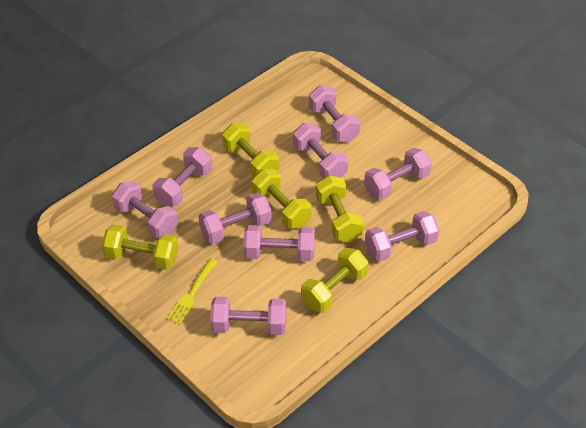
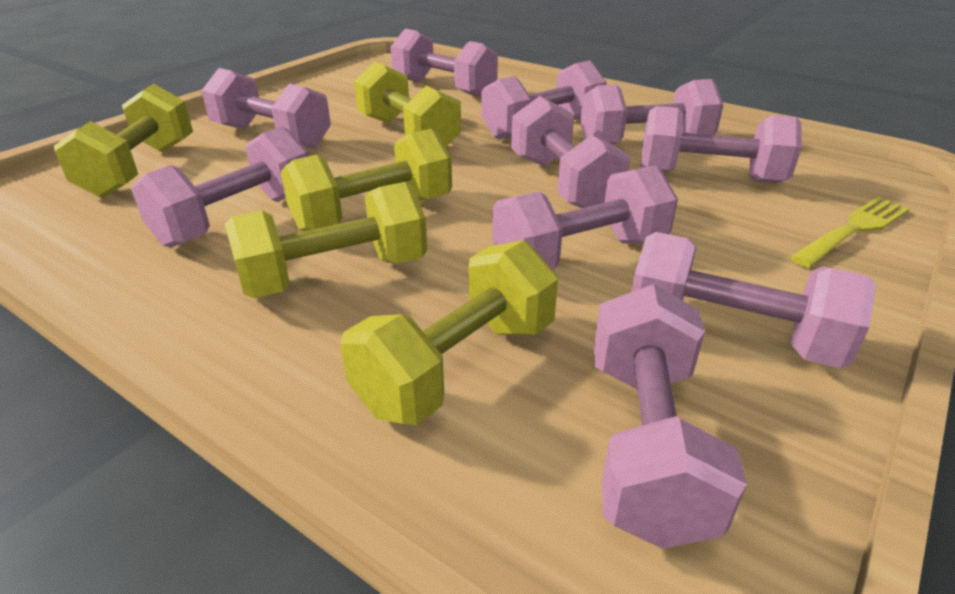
pink dumbbell: [112,181,178,239] [153,147,212,207] [198,193,272,244] [210,297,286,335] [243,225,315,261] [293,123,348,178] [309,85,360,142] [364,148,432,200] [365,211,439,262] = 9 -> [131,127,309,248] [201,68,331,148] [390,28,498,98] [481,60,607,140] [492,165,678,270] [511,96,631,208] [580,79,723,144] [594,284,747,549] [631,232,876,369] [640,106,802,183] = 10

